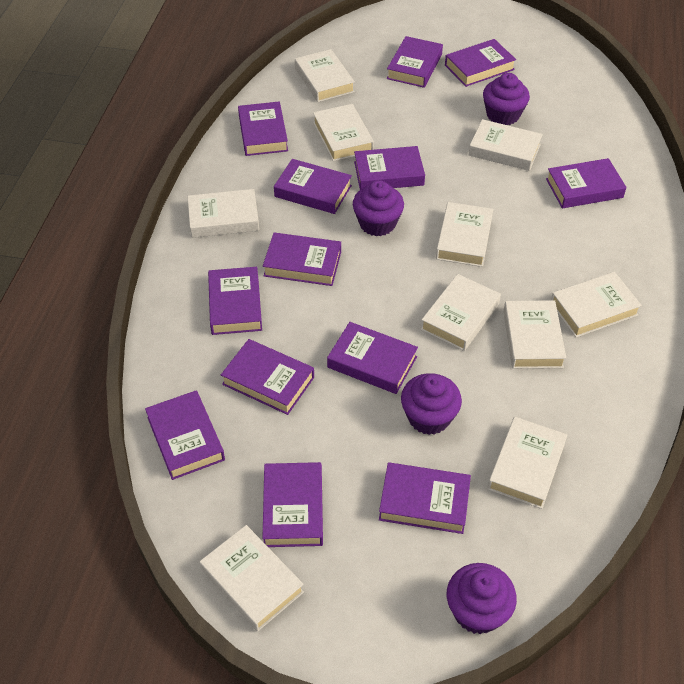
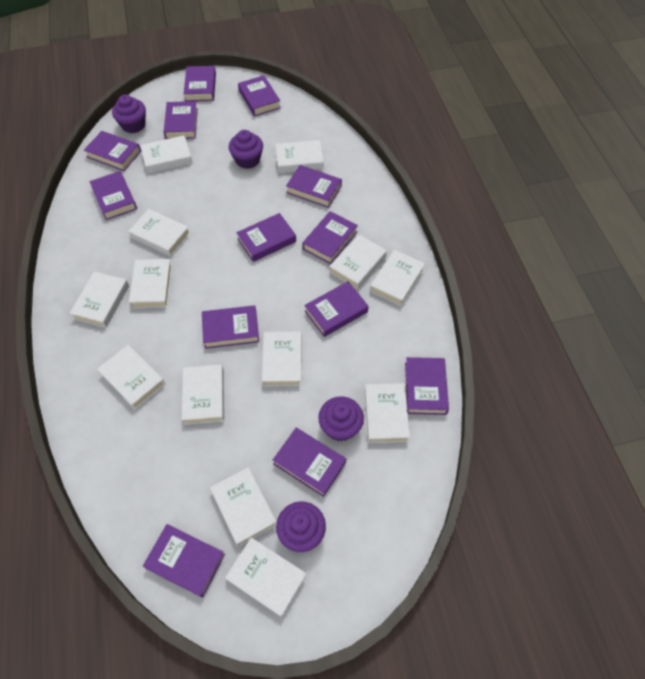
white book: [187,189,259,238] [200,525,304,632] [295,49,355,102] [313,104,374,161] [421,274,501,351] [436,202,493,267] [469,119,543,171] [488,417,568,509] [503,300,566,369] [551,272,642,337] = 10 -> [70,271,129,328] [97,345,165,410] [129,209,190,256] [129,259,172,308] [140,135,193,173] [182,364,224,425] [210,467,276,547] [225,537,307,617] [262,331,301,387] [275,140,324,173] [329,234,387,290] [364,383,410,443] [370,250,425,306] = 13

